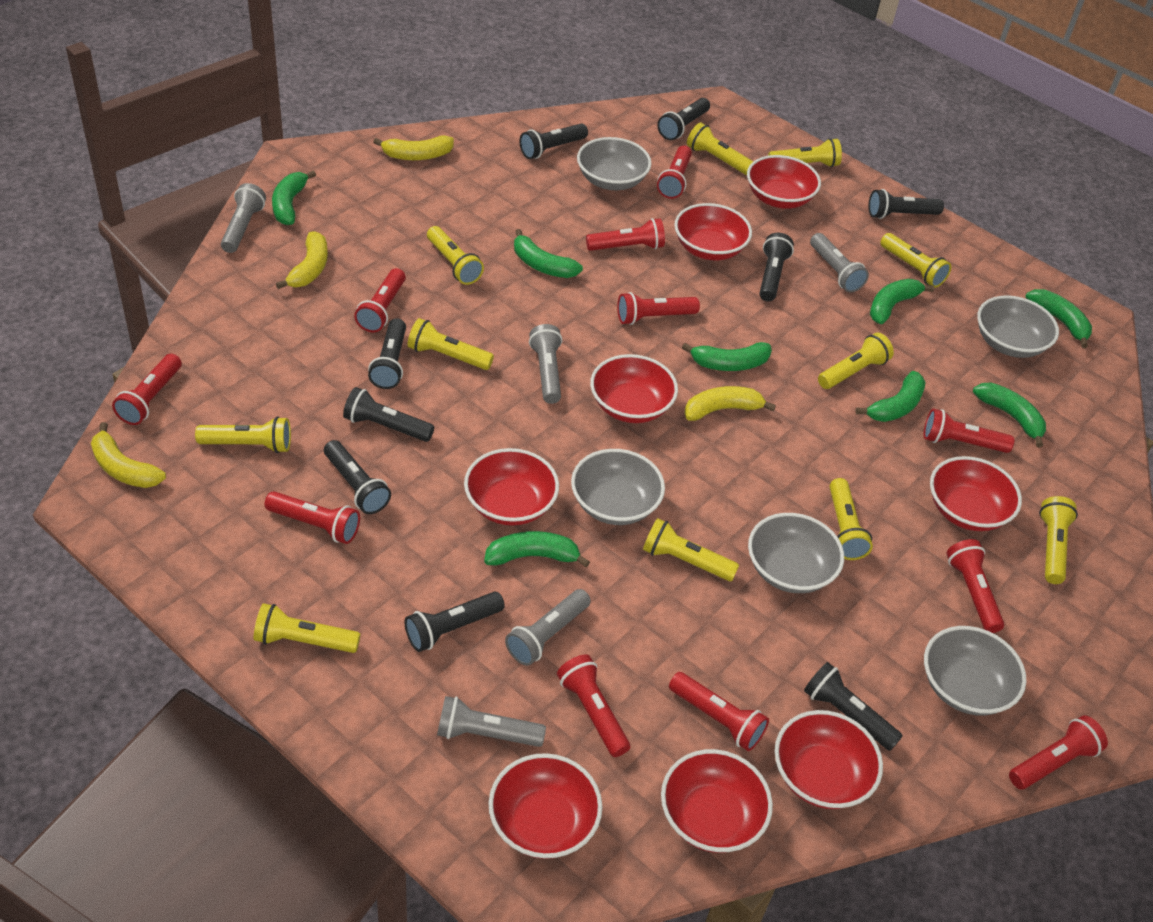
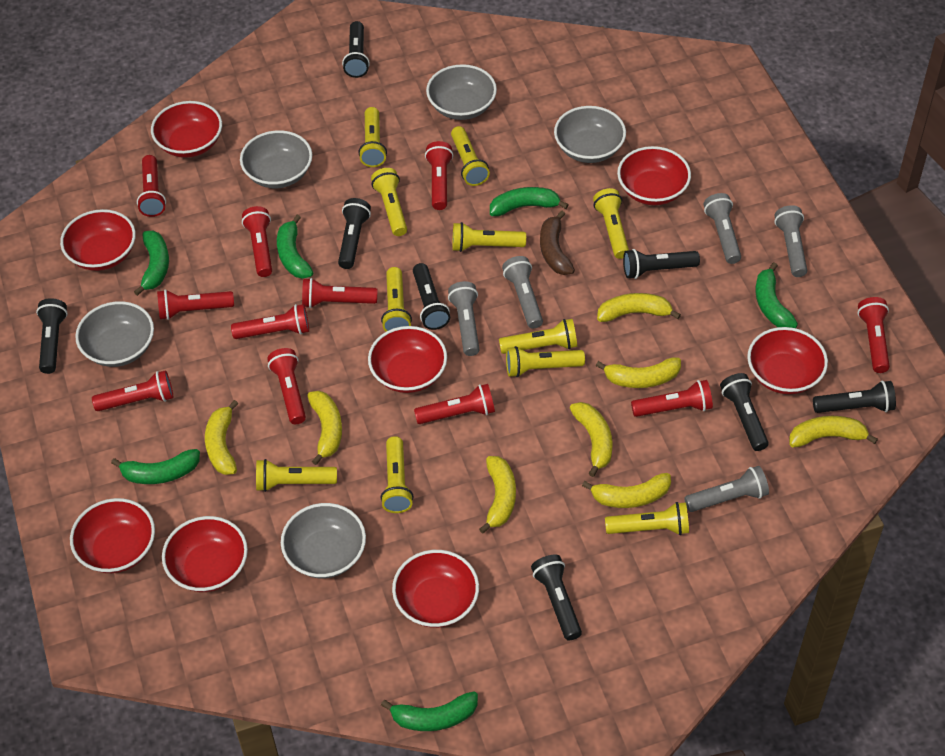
black flashlight: [324,440,391,514] [343,387,434,442] [368,318,406,389] [405,591,505,652] [519,123,588,159] [657,98,710,140] [759,233,794,302] [804,662,902,751] [868,189,944,219] = 9 -> [36,298,68,374] [338,198,371,269] [342,21,370,78] [413,263,450,330] [531,555,582,640] [623,249,700,279] [720,373,769,451] [813,381,896,413] = 8
brown banana: none = 0 -> [540,210,575,275] = 1
green banana: [272,170,316,225] [484,531,590,567] [514,229,583,278] [682,342,772,371] [856,371,926,422] [870,279,934,324] [973,383,1046,448] [1025,289,1092,348] = 8 -> [111,449,200,484] [134,231,169,296] [277,215,314,279] [381,691,478,731] [490,187,569,216] [756,262,798,328] = 6
yellow banana: [91,422,166,488] [276,231,328,289] [373,135,454,160] [684,386,776,421] = 4 -> [205,400,238,475] [307,391,342,465] [479,456,516,534] [570,402,612,477] [582,473,671,508] [596,357,681,388] [597,293,681,322] [789,416,878,447] = 8

